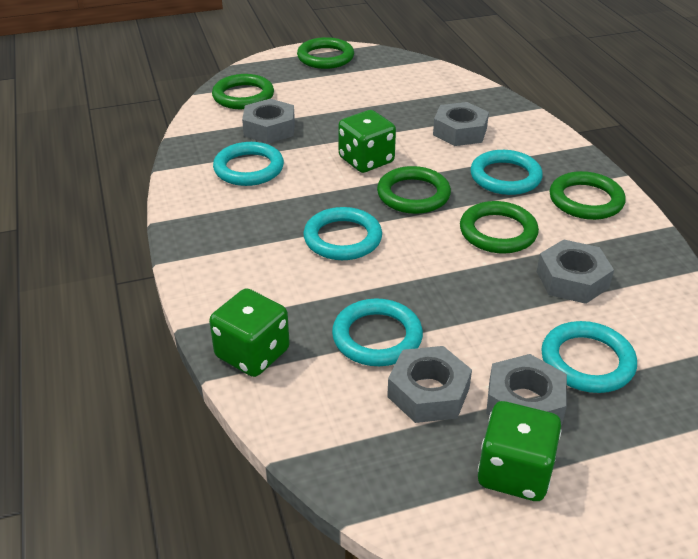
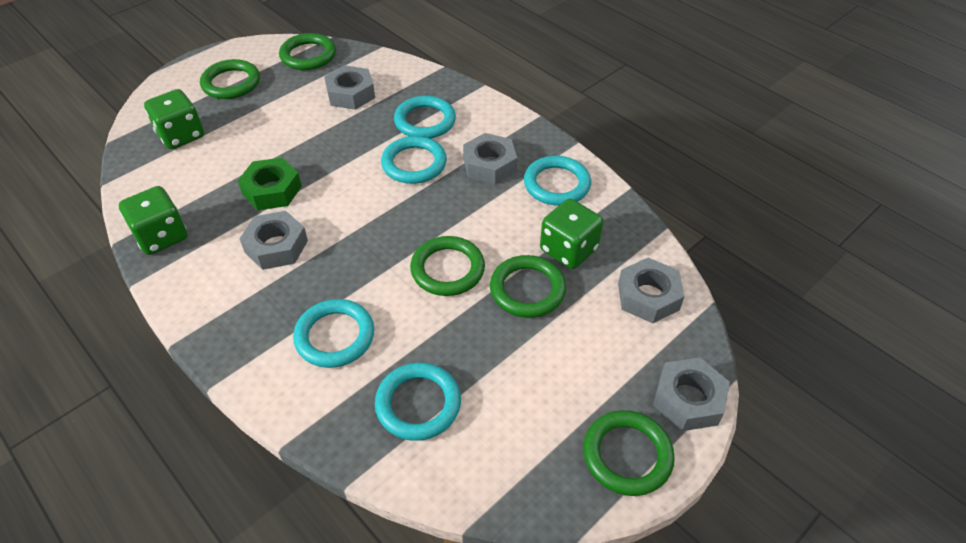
green nut: none = 0 -> [238,158,302,210] = 1

